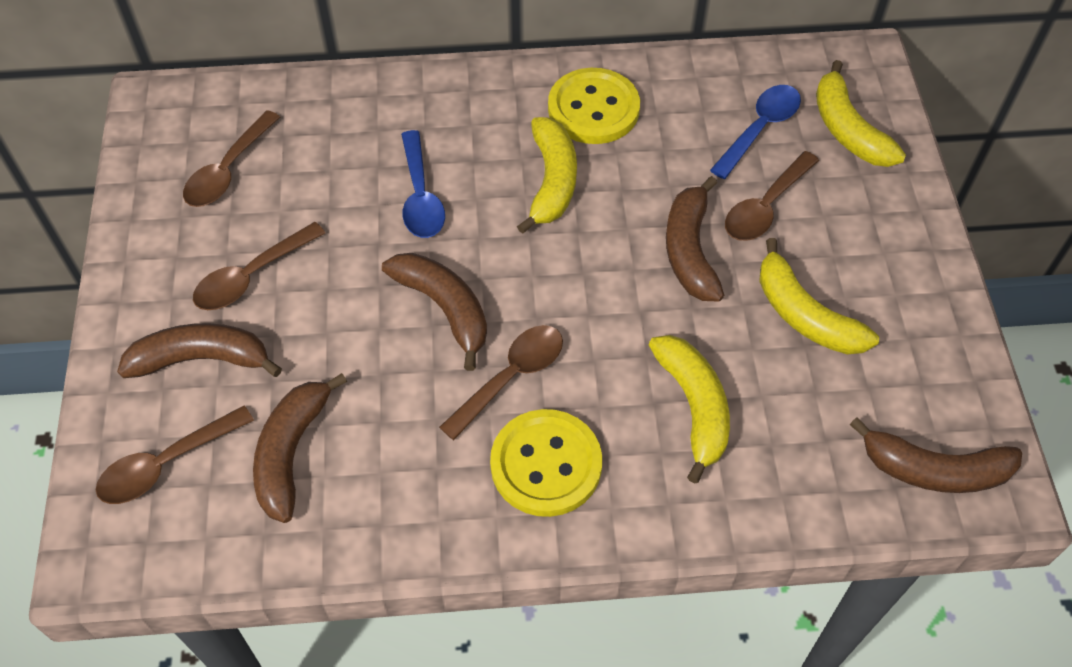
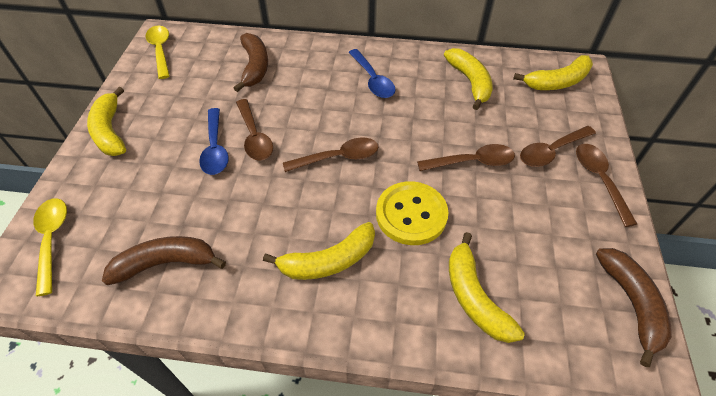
brown banana: [117,323,282,378] [253,373,347,523] [382,253,487,371] [666,176,724,301] [850,417,1022,493] = 5 -> [102,236,226,285] [234,33,268,92] [596,248,672,367] = 3
yellow banana: [517,117,577,234] [649,335,730,483] [759,238,879,354] [816,60,906,167] = 4 -> [87,87,126,156] [263,222,375,280] [444,48,493,110] [449,232,525,343] [513,55,593,90] = 5
yellow button: [490,409,602,517] [548,68,640,144] = 2 -> [376,181,448,245] = 1
yellow spoon: none = 0 -> [33,198,67,296] [146,26,170,79] = 2

